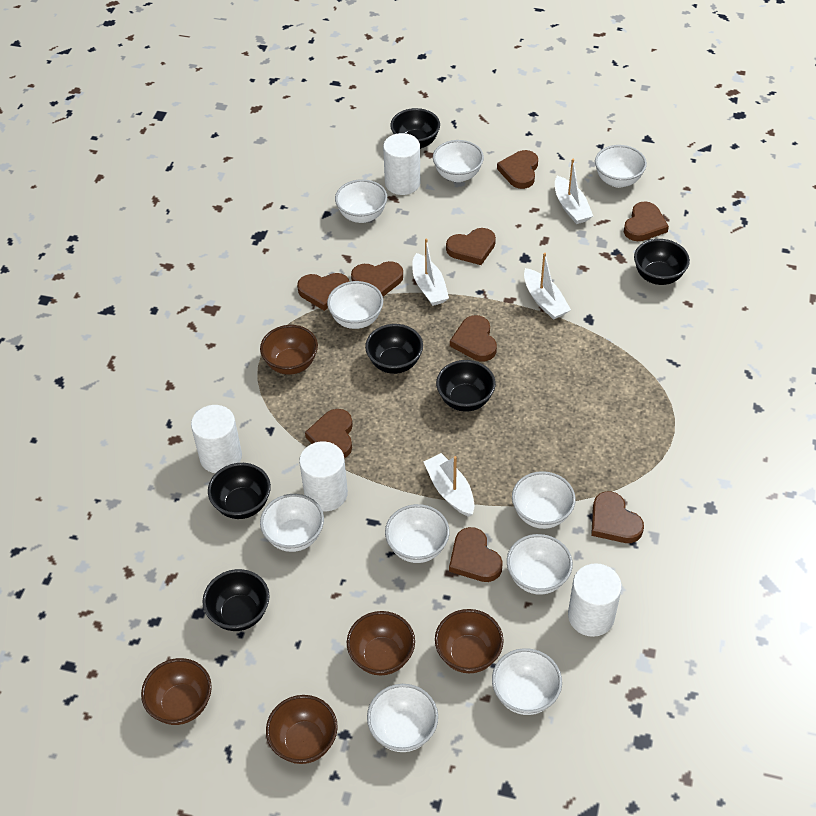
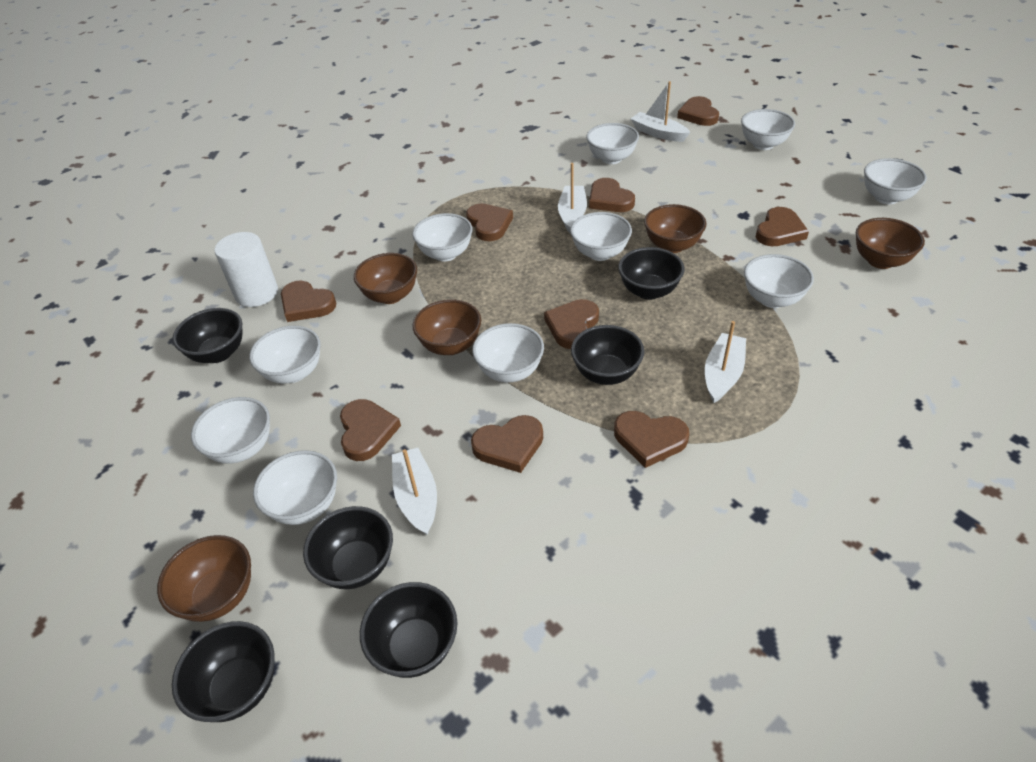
white cylinder: [191,405,242,473] [299,442,348,511] [383,133,420,195] [568,563,622,637] = 4 -> [214,232,278,307] = 1

